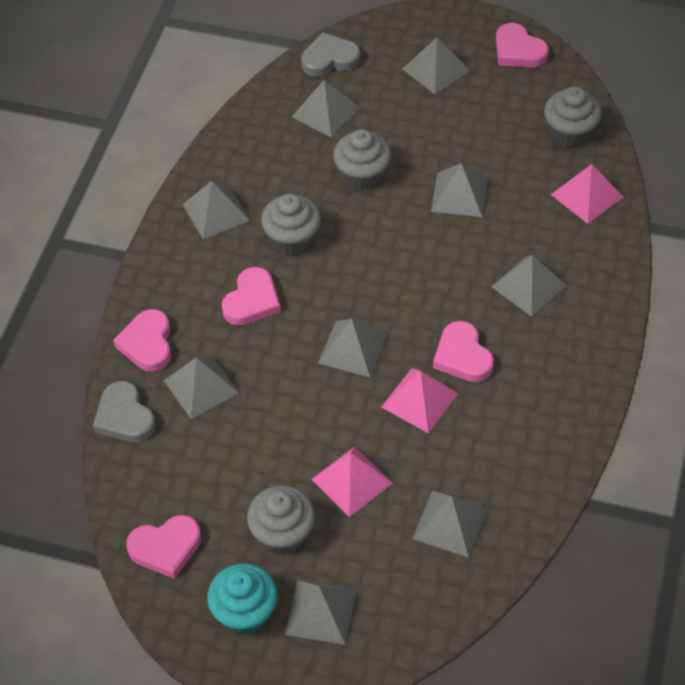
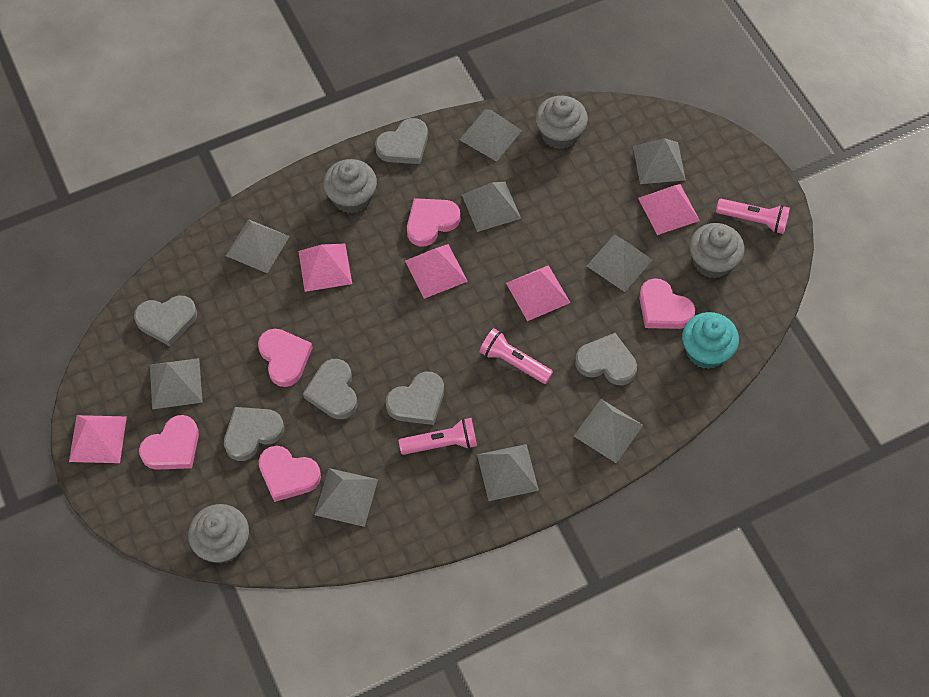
grey heart: [93,381,156,443] [301,32,361,77] = 2 -> [134,296,197,346] [224,407,284,461] [303,359,357,419] [375,118,428,164] [386,372,444,425] [575,333,637,385] = 6
pink flashlight: none = 0 -> [399,418,477,455] [479,328,553,384] [716,199,790,234] = 3
pink pyramid: [311,446,393,517] [381,368,458,433] [551,164,623,224] = 3 -> [69,415,127,463] [298,244,352,292] [405,244,468,299] [506,265,570,321] [638,184,700,235] = 5

